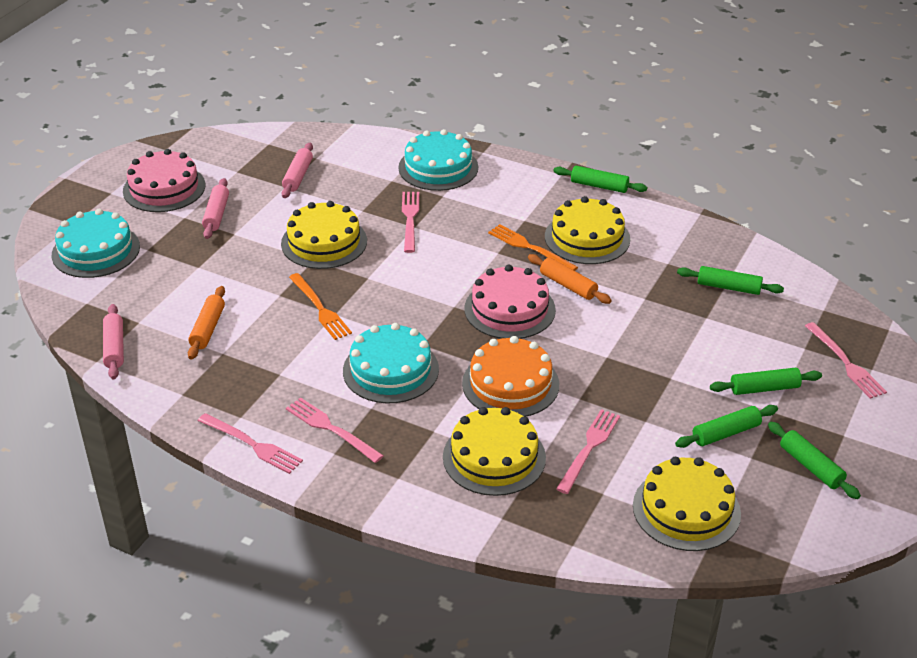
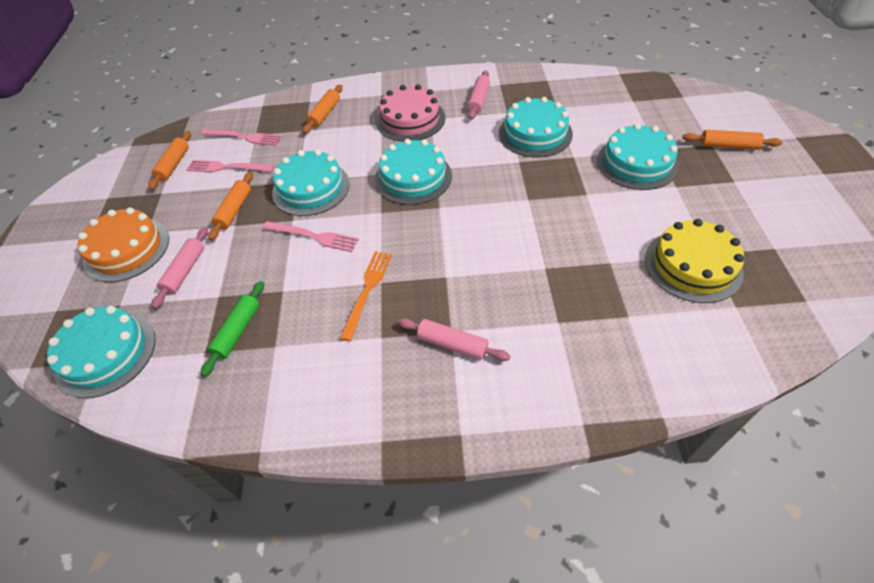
green rolling pin: [553,166,647,193] [675,405,778,448] [677,266,784,295] [710,368,822,395] [768,422,861,499] = 5 -> [201,281,264,377] = 1
orange fork: [289,273,352,340] [488,224,578,271] = 2 -> [340,251,392,341] = 1
orange rolling pin: [188,286,225,359] [528,254,612,304] = 2 -> [148,131,191,190] [208,172,253,241] [303,85,343,134] [682,130,782,150] = 4
pink cake: [123,149,205,212] [465,265,556,339] = 2 -> [376,84,445,142] = 1
pink fork: [198,413,303,474] [286,397,384,463] [402,192,419,253] [556,409,620,494] [805,322,887,399] = 5 -> [186,160,274,172] [200,129,282,146] [262,221,359,252] = 3
turquoise cake: [52,209,140,278] [343,323,439,403] [398,129,478,191] = 3 -> [47,306,156,398] [272,149,350,216] [375,139,452,205] [499,97,573,157] [597,123,679,190] = 5
yellow cake: [281,201,367,269] [443,407,546,496] [545,196,630,264] [633,457,741,551] = 4 -> [645,219,744,303] = 1

